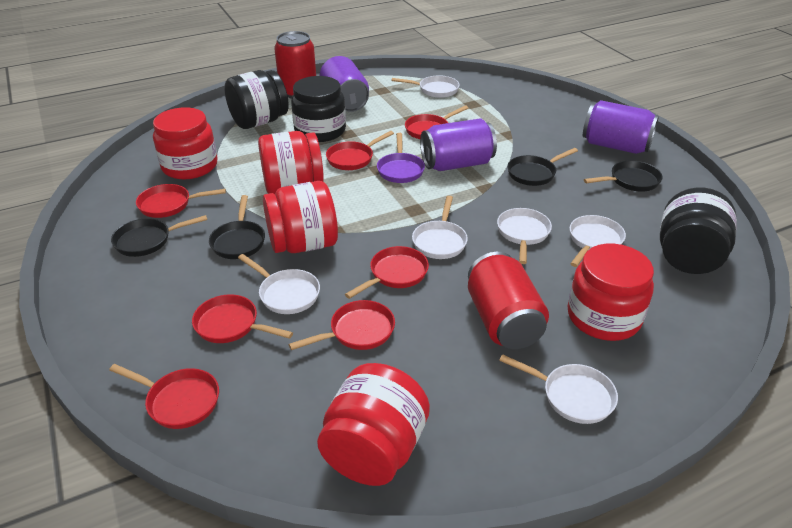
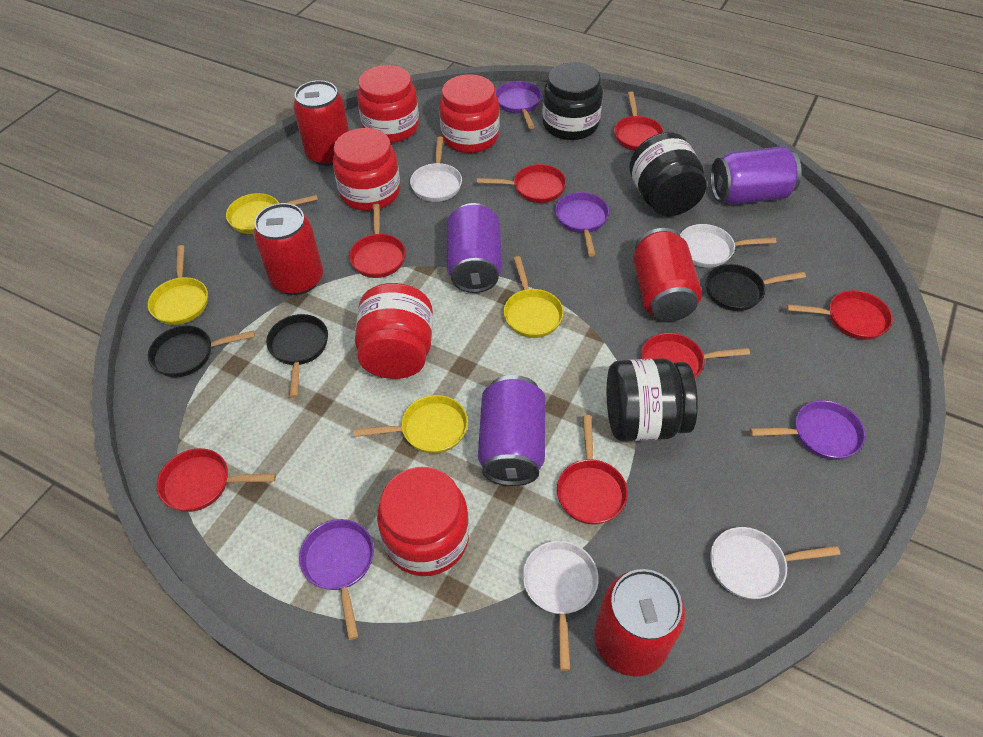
black pan: [111,215,207,257] [209,195,265,259] [507,148,578,186] [584,160,663,192] = 4 -> [148,326,255,377] [266,314,328,398] [705,264,806,311] = 3
purple pan: [377,133,425,183] = 1 -> [299,519,374,640] [495,81,542,129] [555,192,609,256] [750,400,866,460] = 4
red can: [274,31,316,99] [468,252,549,349] = 2 -> [253,203,323,295] [293,80,349,166] [594,569,685,677] [633,228,702,321] = 4
white pan: [238,254,320,314] [392,75,460,98] [412,196,468,259] [497,208,552,264] [499,354,618,424] [569,215,626,267] = 6 -> [410,137,462,202] [523,541,599,671] [680,224,777,268] [710,527,840,599] = 4
yellow pan: none = 0 -> [148,245,208,325] [226,193,318,234] [353,395,468,454] [504,256,564,338] = 4

